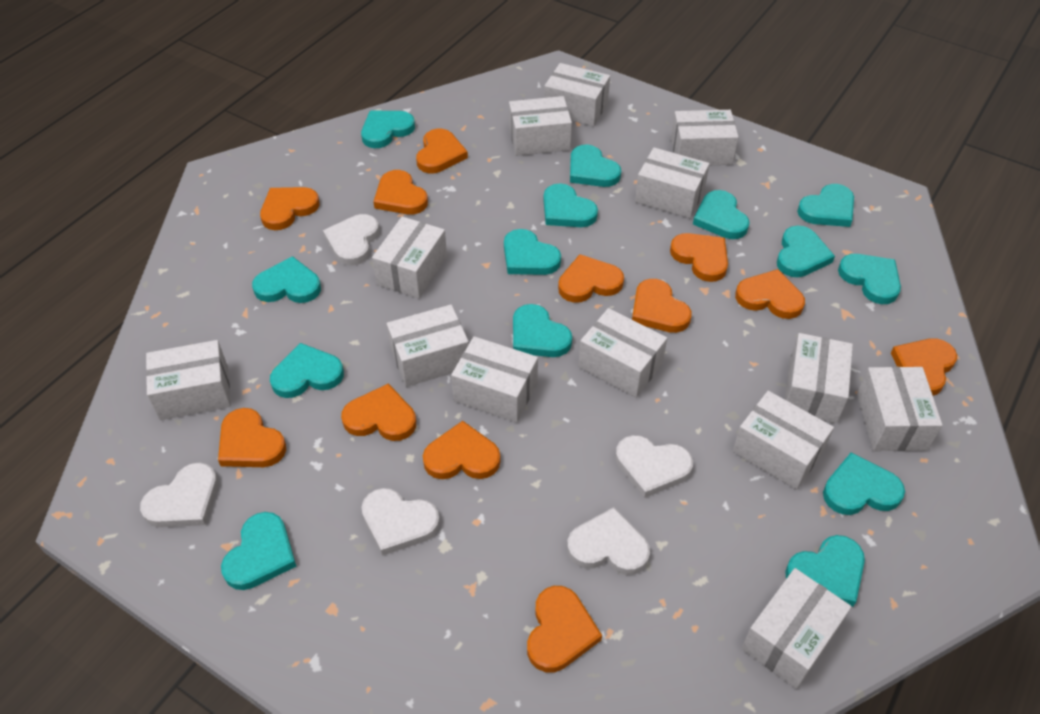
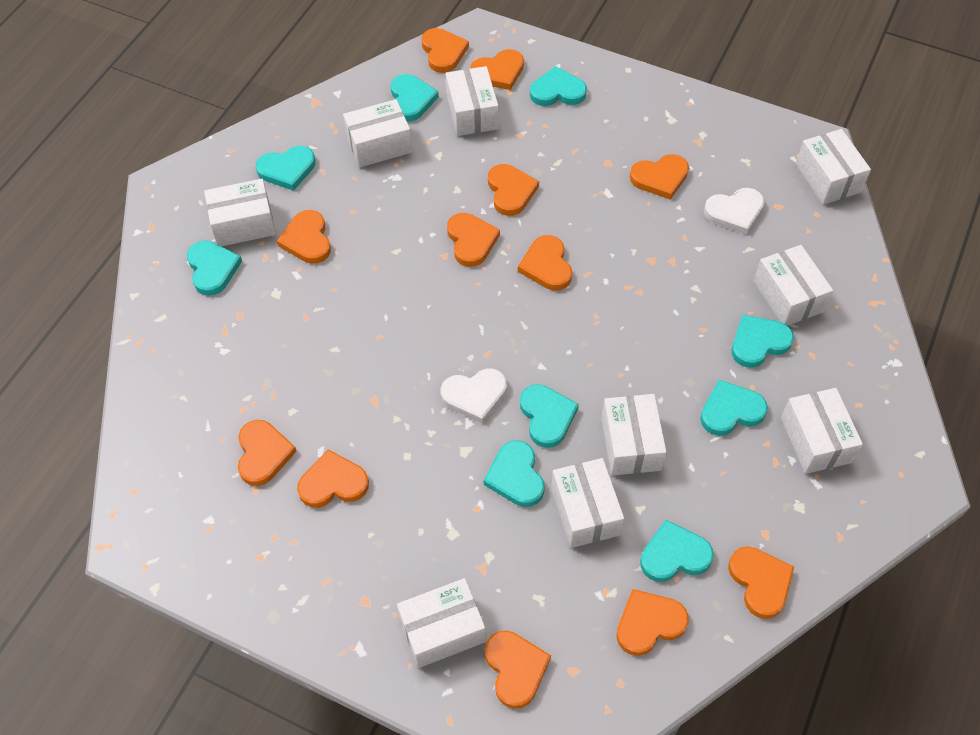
turquoise heart: [221,512,296,590] [252,256,321,303] [270,343,344,398] [361,110,415,148] [504,229,561,275] [513,304,572,357] [544,183,598,227] [570,144,621,187] [693,190,750,239] [777,226,835,277] [785,535,865,607] [797,184,854,227] [823,453,905,515] [838,254,901,304] = 14 -> [187,240,242,296] [256,146,316,191] [390,74,439,121] [484,440,545,507] [520,384,579,448] [530,66,587,106] [640,520,714,582] [700,380,768,436] [731,315,794,368] = 9
white box: [146,340,231,420] [372,216,447,298] [387,305,469,387] [451,336,538,422] [509,96,572,156] [544,63,610,126] [578,308,667,398] [635,147,710,218] [671,110,739,165] [733,391,834,489] [742,568,852,689] [784,333,853,423] [857,367,943,451] = 13 -> [204,179,276,246] [343,99,412,167] [397,578,486,668] [446,66,498,136] [551,458,624,548] [601,394,667,476] [754,245,833,326] [781,388,863,474] [796,129,871,205] = 9
white heart: [140,462,218,527] [323,214,380,266] [361,488,440,556] [567,507,650,575] [615,435,693,498] = 5 -> [441,369,507,423] [704,188,765,235] = 2

